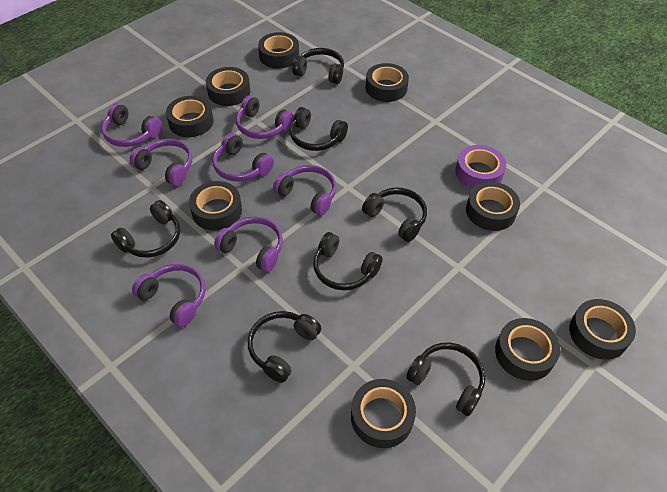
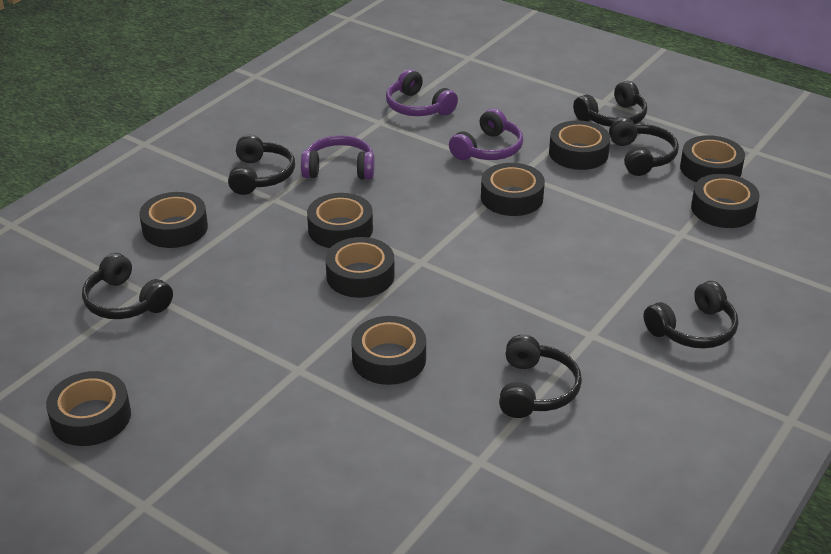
black headphones: [111,200,180,258] [248,311,321,383] [290,107,348,151] [292,48,344,84] [313,232,382,290] [362,187,427,242] [406,342,485,416] = 7 -> [82,253,173,319] [228,135,295,195] [499,335,582,418] [573,81,647,127] [609,118,679,176] [644,281,738,349] = 6
purple headphones: [102,103,162,147] [130,139,192,186] [132,264,205,327] [212,133,274,181] [214,216,283,272] [236,96,294,139] [273,165,336,216] = 7 -> [301,135,375,180] [386,69,458,116] [449,109,523,160] = 3
purple tape: [455,145,506,189] = 1 -> none = 0

